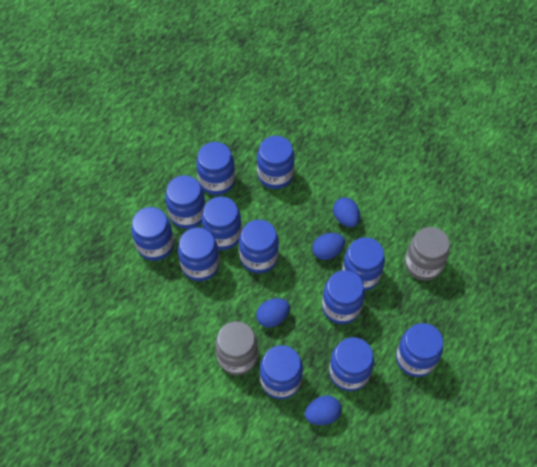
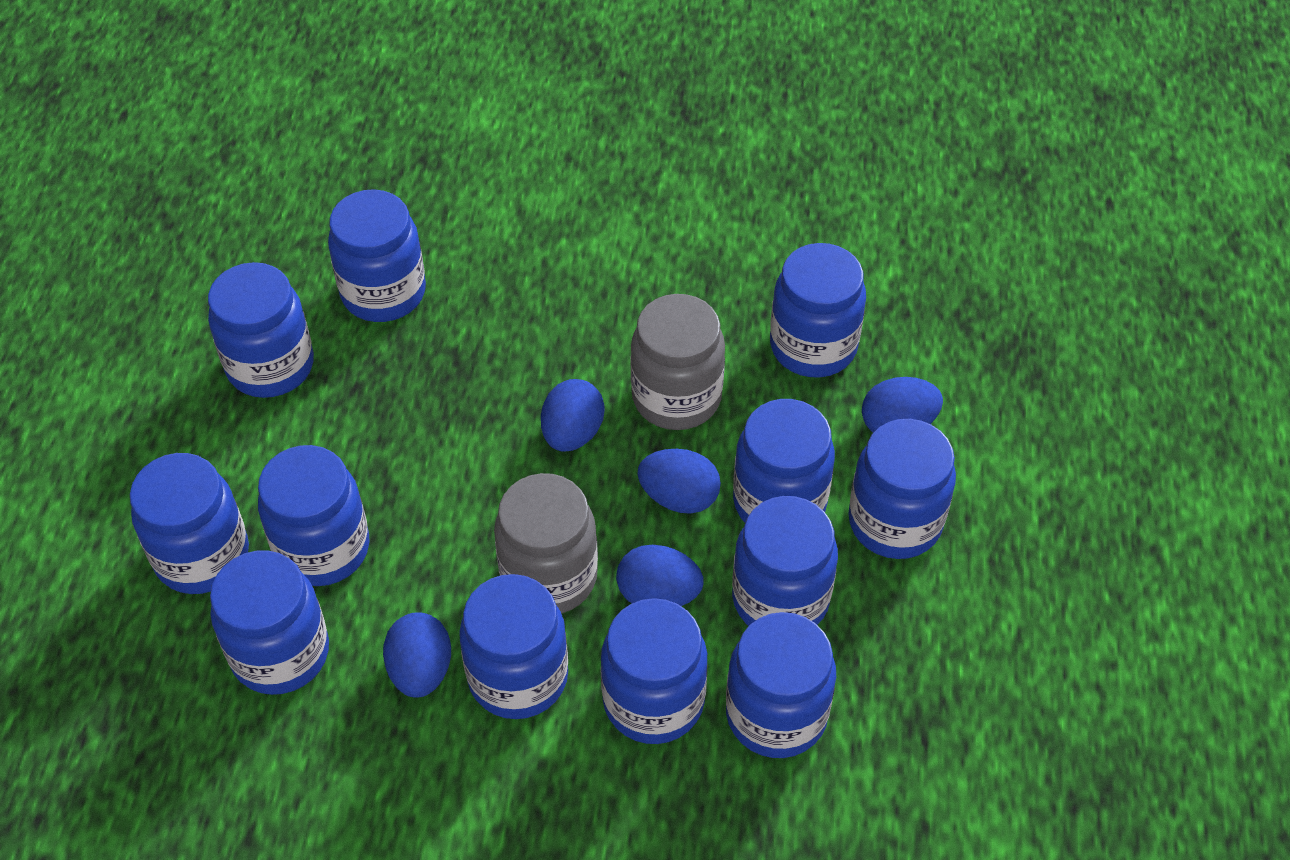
blue egg: [256,298,290,328] [305,395,341,425] [312,233,345,260] [333,197,360,227] = 4 -> [383,612,451,697] [541,379,605,452] [616,545,704,606] [637,449,721,514] [862,377,943,433] = 5

